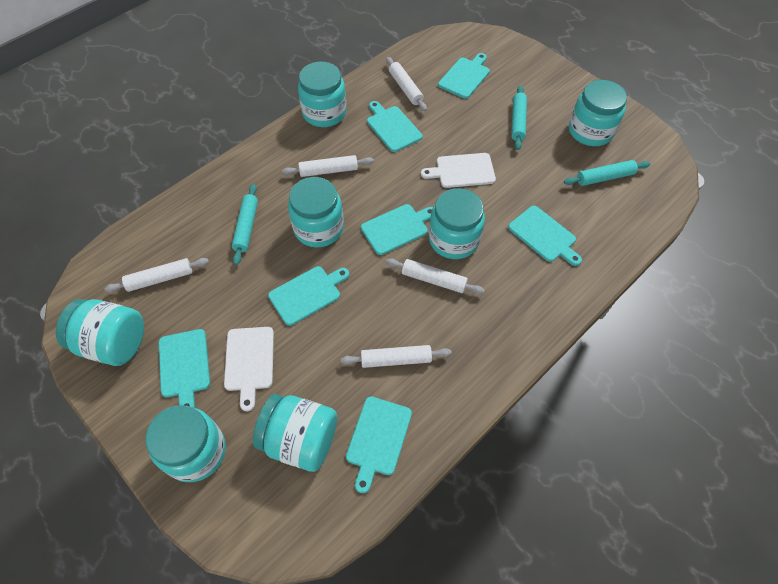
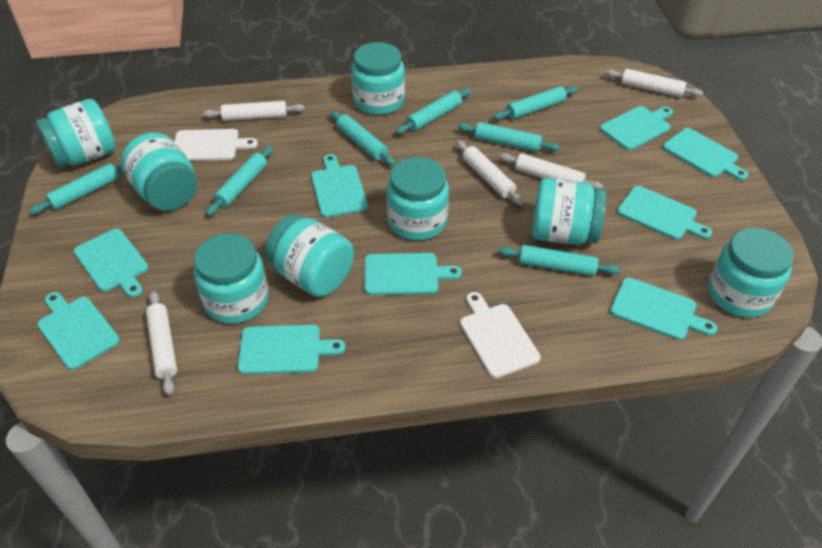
turquoise cutting board: [159,329,210,408] [268,266,349,326] [346,396,412,493] [361,204,433,255] [367,101,422,152] [438,53,490,99] [508,206,582,266] = 7 -> [37,292,120,370] [74,228,148,298] [238,325,346,374] [311,154,368,217] [365,253,462,295] [600,106,673,150] [610,277,717,340] [617,186,712,240] [663,128,748,181] = 9
turquoise jar: [56,299,144,366] [146,405,226,482] [253,394,337,472] [288,177,344,247] [298,62,347,127] [429,188,485,259] [569,80,627,146] = 7 -> [36,99,116,168] [121,132,197,211] [194,233,269,324] [265,214,354,297] [351,42,405,115] [387,157,449,241] [532,178,606,245] [708,228,794,318] = 8
turquoise rolling pin: [232,184,258,265] [511,85,527,150] [564,160,650,186] = 3 -> [29,163,122,214] [206,146,273,216] [330,110,396,166] [396,88,471,134] [458,122,560,152] [493,86,578,120] [498,245,620,276] = 7

